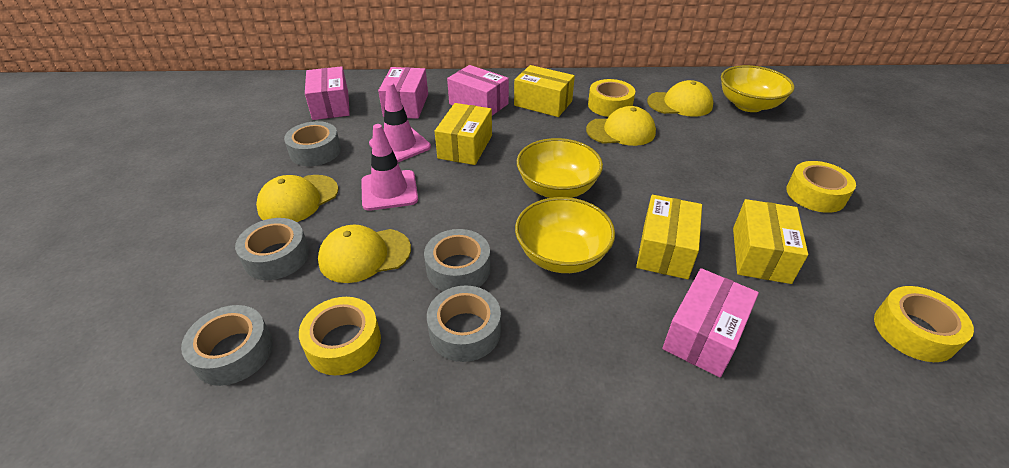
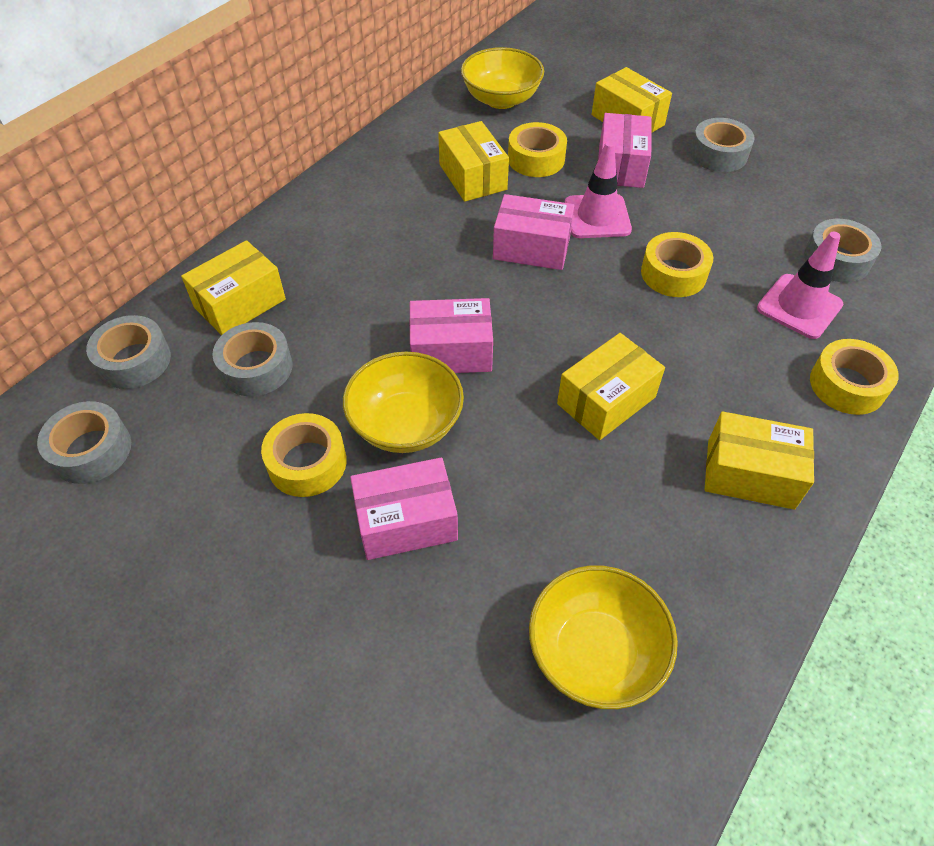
yellow box: [435,103,492,165] [514,65,575,117] [636,195,702,279] [733,199,808,284] = 4 -> [181,240,286,335] [438,121,509,202] [557,333,665,440] [592,67,672,133] [705,411,814,509] = 5
yellow cap: [256,175,339,222] [318,225,411,283] [586,106,656,146] [647,80,713,117] = 4 -> none = 0

